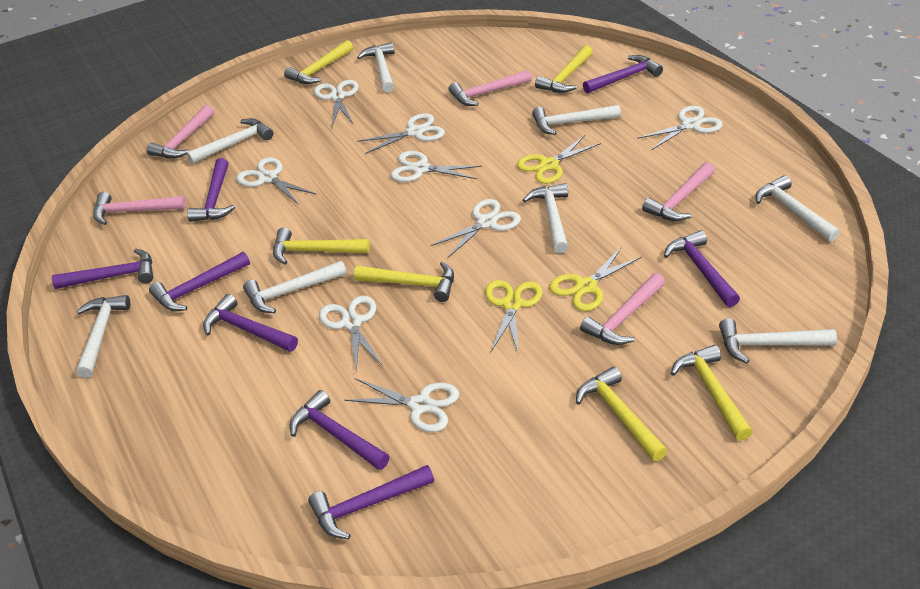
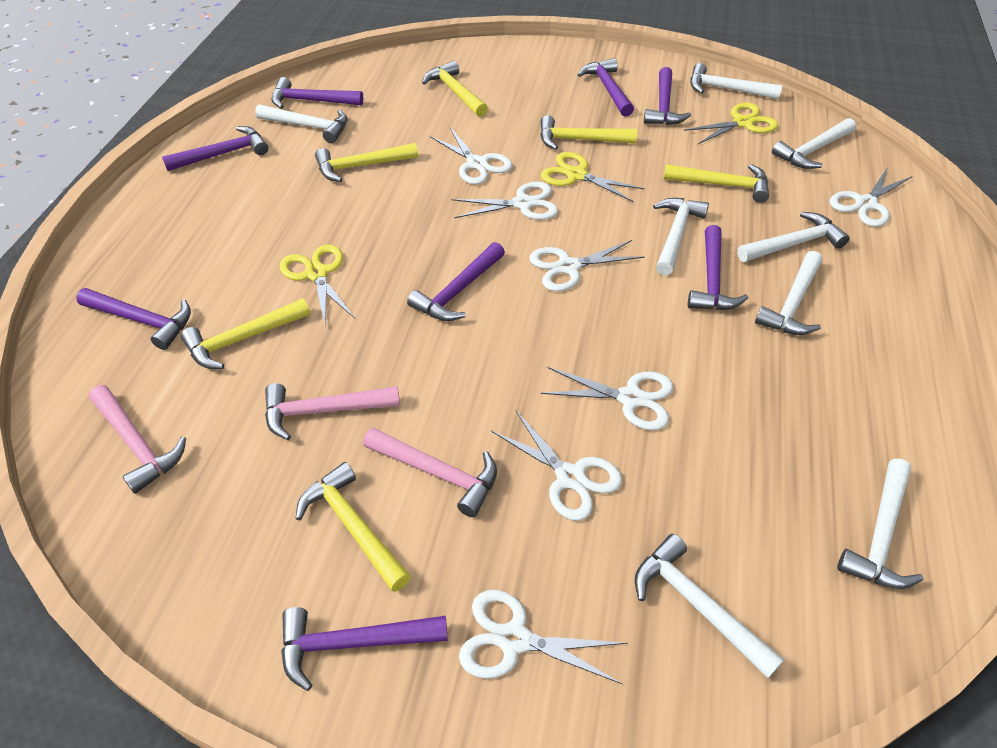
pink hammer: [93,192,186,225] [146,105,214,159] [449,70,532,106] [580,273,665,345] [642,162,715,221] = 5 -> [89,385,186,494] [265,383,400,440] [363,428,497,517] = 3
white scissors: [236,157,317,205] [314,80,359,126] [319,296,383,370] [344,378,459,432] [357,113,445,154] [391,151,482,182] [430,199,521,258] [637,106,723,150] = 8 -> [429,127,512,185] [451,182,558,220] [459,590,628,684] [491,411,622,521] [529,240,645,291] [541,367,673,430] [830,167,913,227] = 7

